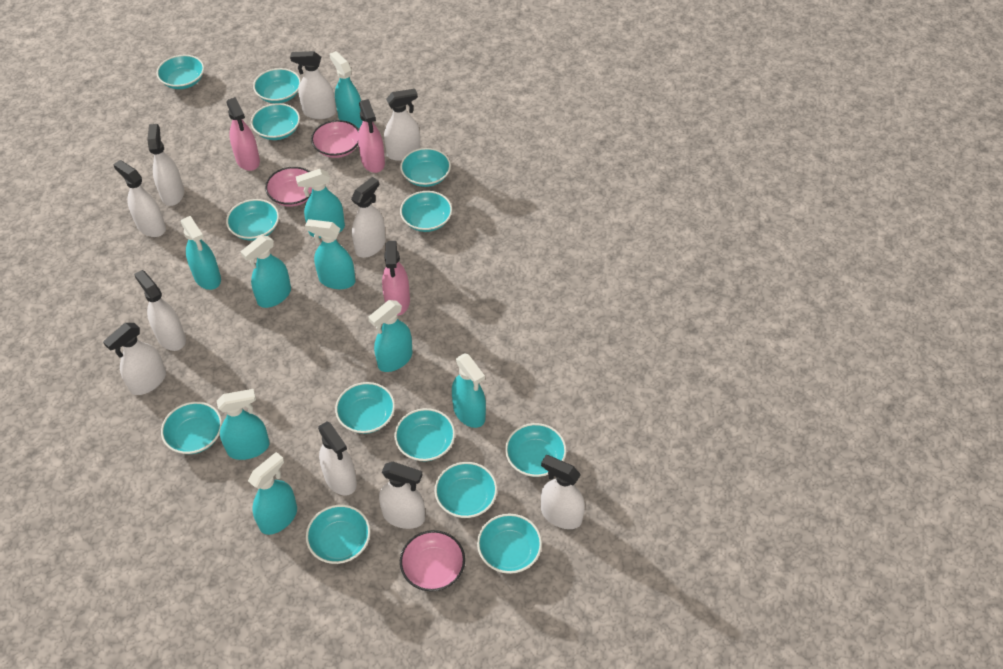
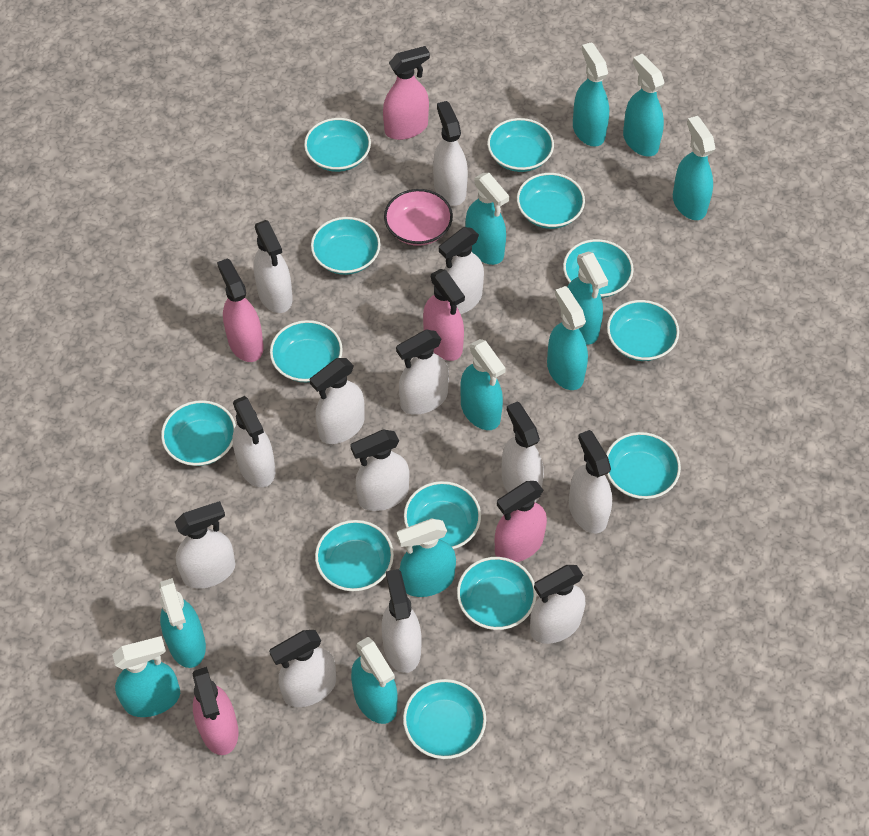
pink bowl: [265,167,312,207] [311,120,359,158] [400,530,465,592] = 3 -> [384,189,453,246] = 1
pink spray bottle: [226,97,260,171] [358,99,385,173] [382,241,410,316] = 3 -> [193,667,239,755] [217,258,264,362] [383,46,430,140] [423,269,465,361] [495,481,547,562] = 5
turquoise spray bottle: [181,216,221,290] [217,389,269,460] [241,235,291,308] [248,452,297,535] [296,169,345,238] [305,219,356,289] [329,51,363,128] [368,300,412,372] [452,353,486,428] = 9 -> [112,636,180,717] [159,578,206,668] [351,637,398,724] [397,519,456,597] [460,339,506,430] [465,173,509,265] [547,286,588,390] [568,251,608,345] [573,42,609,147] [623,54,664,156] [673,116,715,220] = 11
white spray bottle: [103,323,166,395] [113,160,166,237] [134,270,186,351] [147,124,184,206] [290,51,336,119] [318,421,357,496] [351,177,386,258] [379,462,425,529] [384,89,421,161] [541,455,585,529] = 10 -> [175,501,235,589] [233,396,275,487] [253,220,293,313] [269,630,336,707] [310,358,365,444] [350,429,409,511] [381,569,421,673] [396,330,449,415] [433,101,468,206] [439,227,484,314] [501,401,544,502] [530,565,585,644] [569,430,612,534] = 13

